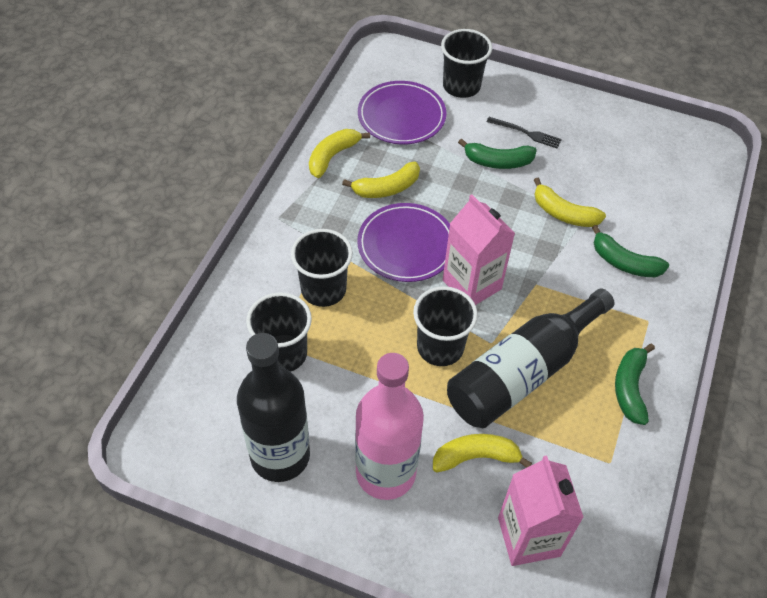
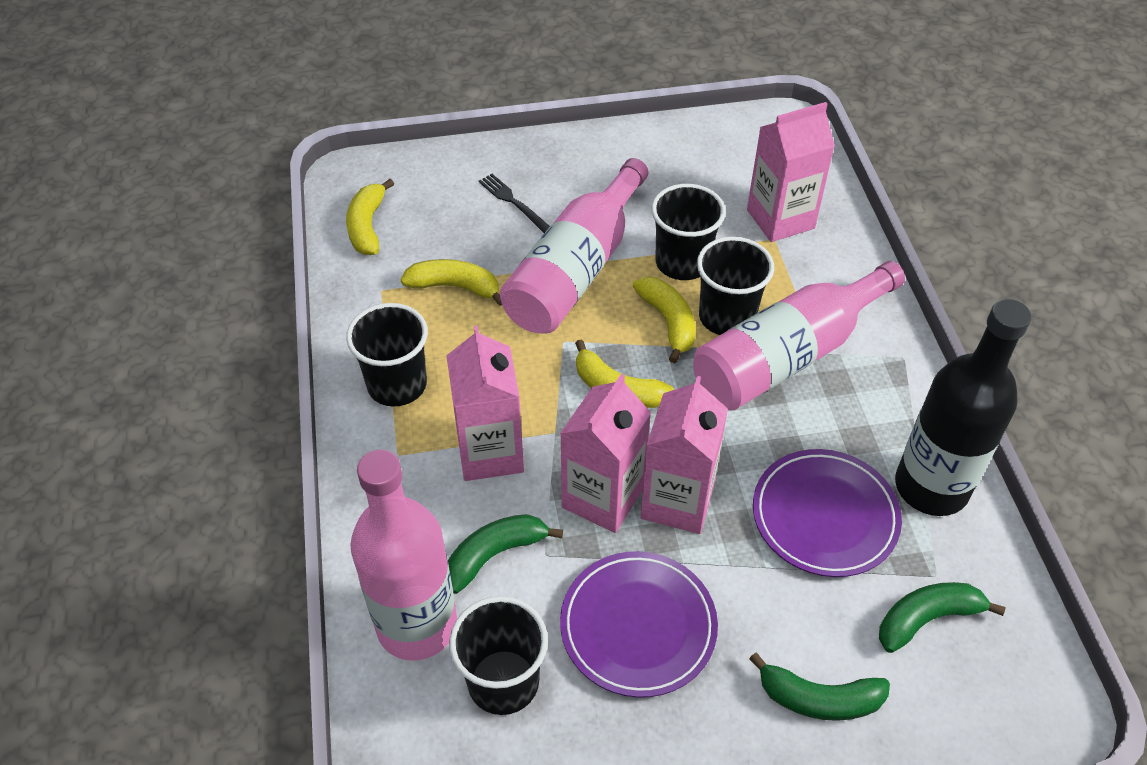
black bottle: [237,333,310,482] [447,288,614,428] = 2 -> [895,299,1031,516] = 1
pink bottle: [355,353,424,500] = 1 -> [350,450,457,661] [500,158,648,334] [693,261,905,410] = 3
pink carton: [443,194,515,305] [498,455,584,566] = 2 -> [446,325,524,481] [560,374,651,533] [640,376,728,534] [747,102,835,242] = 4

